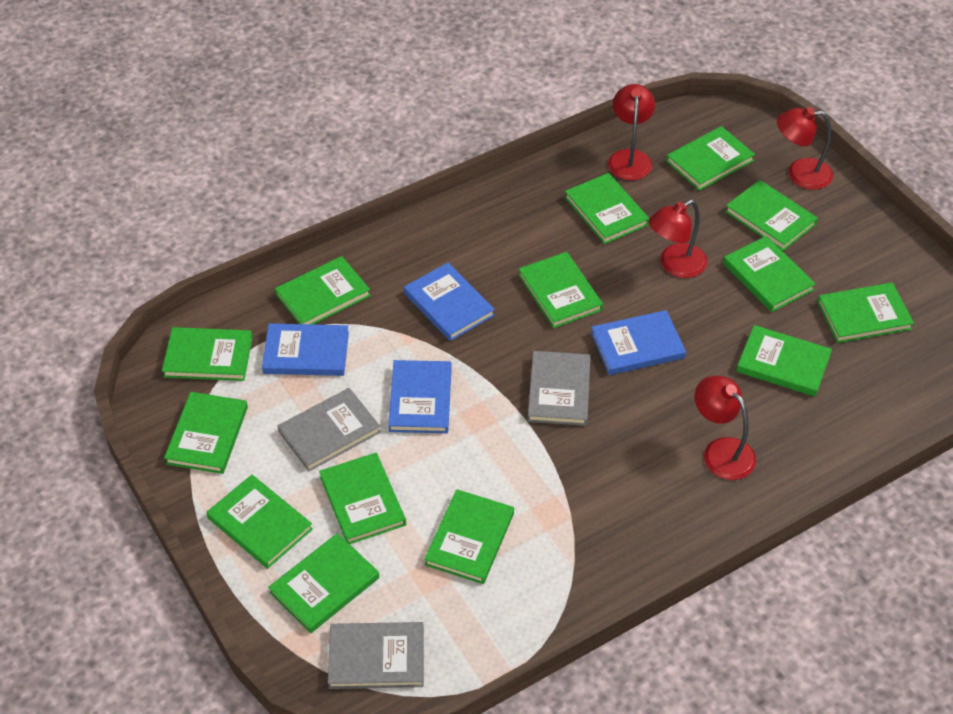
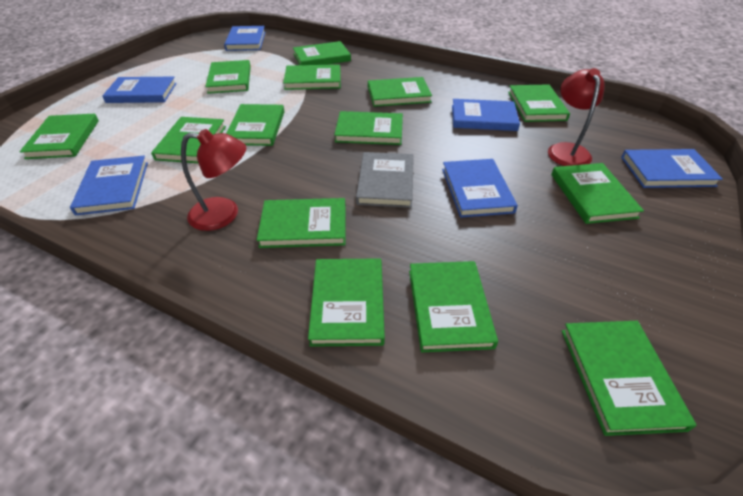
blue book: [262,323,349,376] [388,360,452,433] [404,263,495,341] [591,310,686,375] = 4 -> [70,156,148,215] [102,77,177,103] [224,26,266,51] [442,159,518,218] [452,99,520,131] [621,149,723,188] = 6
grey book: [278,388,381,471] [328,622,424,689] [528,351,591,426] = 3 -> [356,152,414,208] = 1
red lamp: [608,84,655,180] [649,200,707,278] [695,376,756,480] [777,107,833,190] = 4 -> [181,129,246,231] [548,68,605,166] = 2

